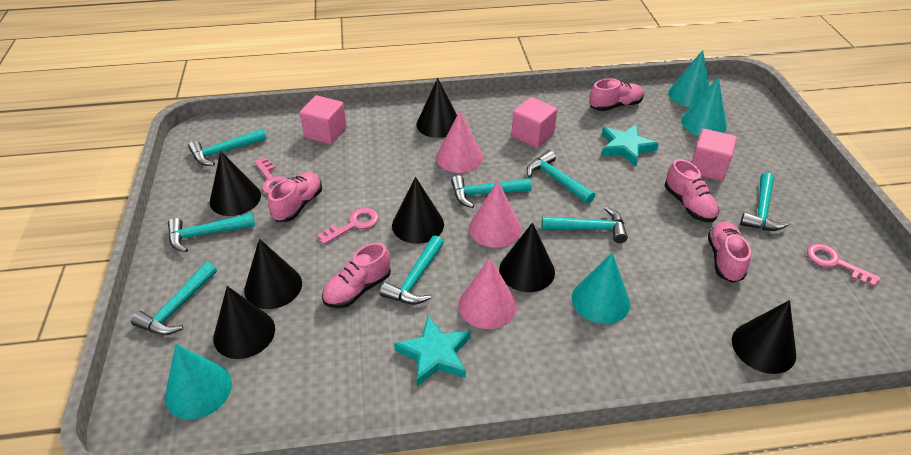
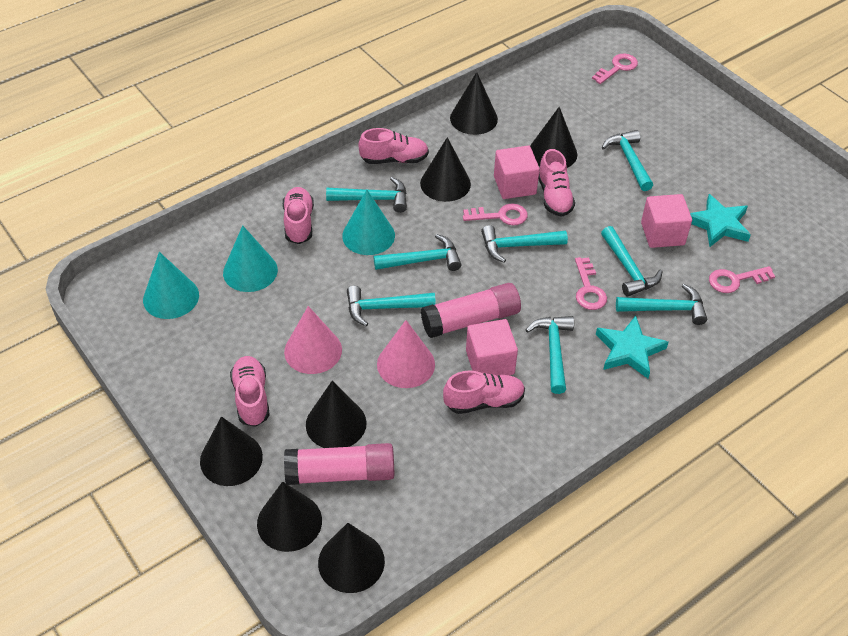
pink cone: [436,111,483,173] [458,258,517,329] [469,181,521,248] = 3 -> [284,306,342,374] [377,320,435,388] = 2
pink glue stick: none = 0 -> [284,443,395,485] [421,283,521,338] = 2
pink key: [254,158,287,195] [317,208,379,245] [807,244,881,287] = 3 -> [463,204,528,225] [575,257,607,310] [592,54,638,84] [709,266,775,293] = 4
turquoise cone: [165,344,232,420] [572,253,630,324] [668,50,709,107] [681,77,727,136] = 4 -> [143,252,199,319] [223,225,278,292] [342,190,395,255] = 3

